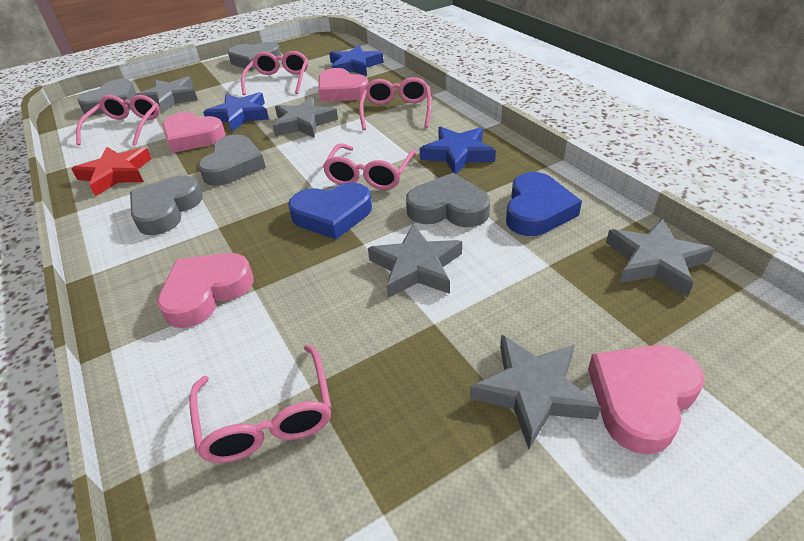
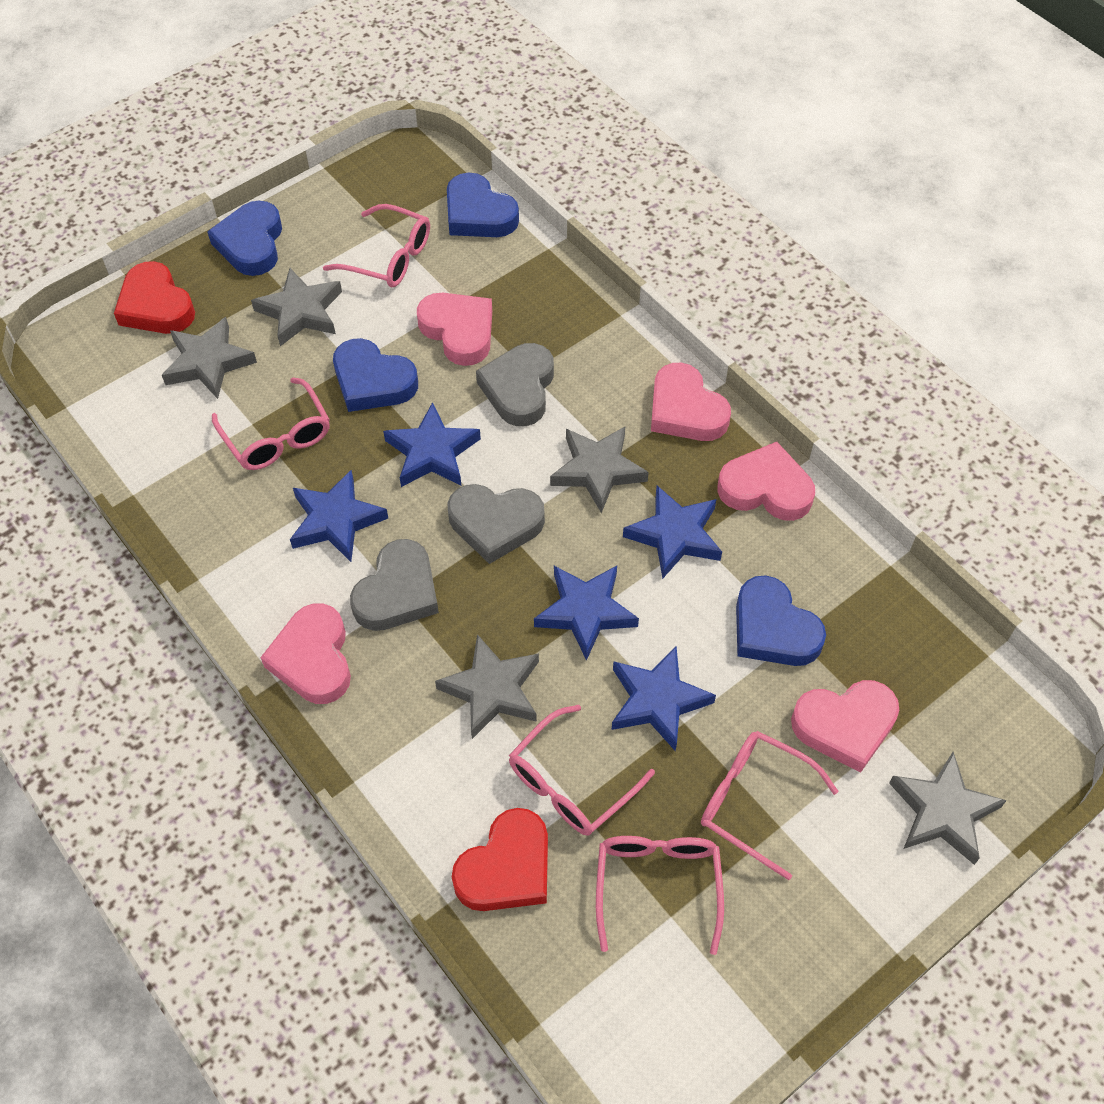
blue heart: [288,183,372,239] [506,172,582,236] = 2 -> [207,201,282,276] [333,338,418,412] [447,173,519,237] [736,575,826,666] = 4
blue star: [203,92,269,132] [329,45,384,76] [419,126,496,174] = 3 -> [290,470,388,562] [383,402,481,487] [534,566,639,661] [612,646,716,751] [623,486,722,579] = 5
grey heart: [78,79,137,115] [130,175,203,235] [198,135,266,186] [228,42,281,71] [406,173,490,227] = 5 -> [350,539,439,631] [447,484,545,564] [476,343,554,426] = 3
pink heart: [157,253,254,328] [162,112,226,153] [318,68,368,102] [588,345,705,454] = 4 -> [260,604,351,704] [417,293,492,366] [651,362,731,441] [717,442,815,521] [791,680,899,772] = 5
red heart: none = 0 -> [114,261,195,334] [452,808,548,911] = 2
red star: [72,147,152,196] = 1 -> none = 0

